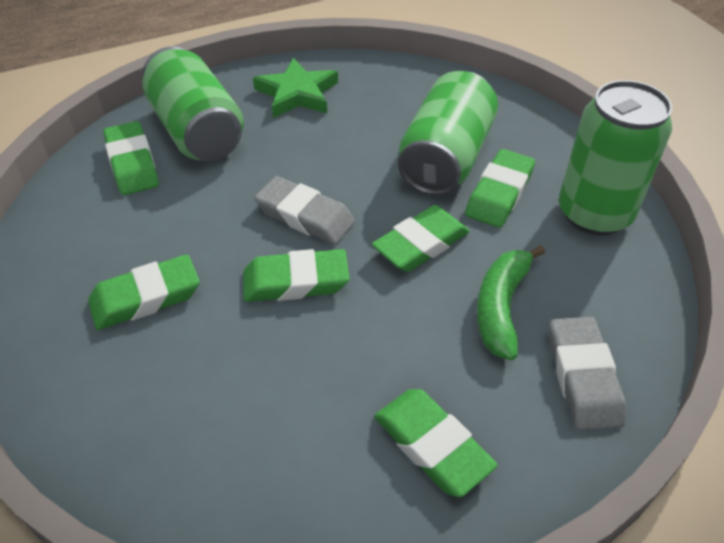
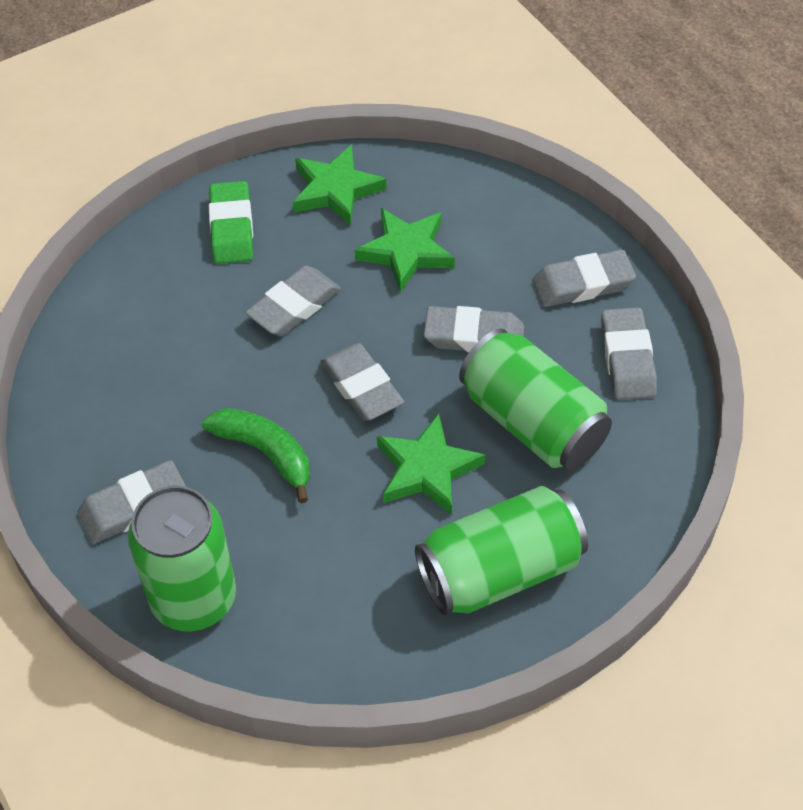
green eraser: [88,255,200,330] [103,121,159,195] [243,249,350,302] [372,205,470,272] [374,389,498,497] [465,149,535,228] = 6 -> [209,181,253,264] = 1
green star: [253,58,338,118] = 1 -> [293,145,387,226] [354,208,455,292] [377,413,485,515] = 3
grey eraser: [254,176,355,245] [549,317,626,431] = 2 -> [78,460,186,544] [245,266,341,336] [320,343,404,421] [424,306,524,353] [533,250,636,307] [601,307,657,400] = 6

